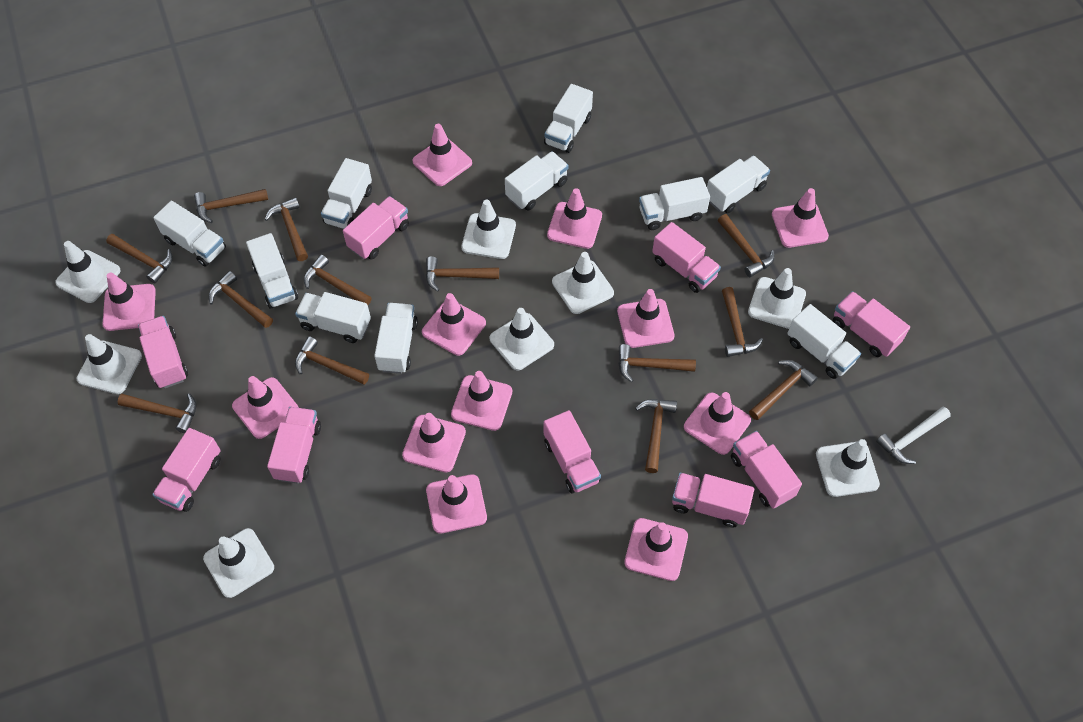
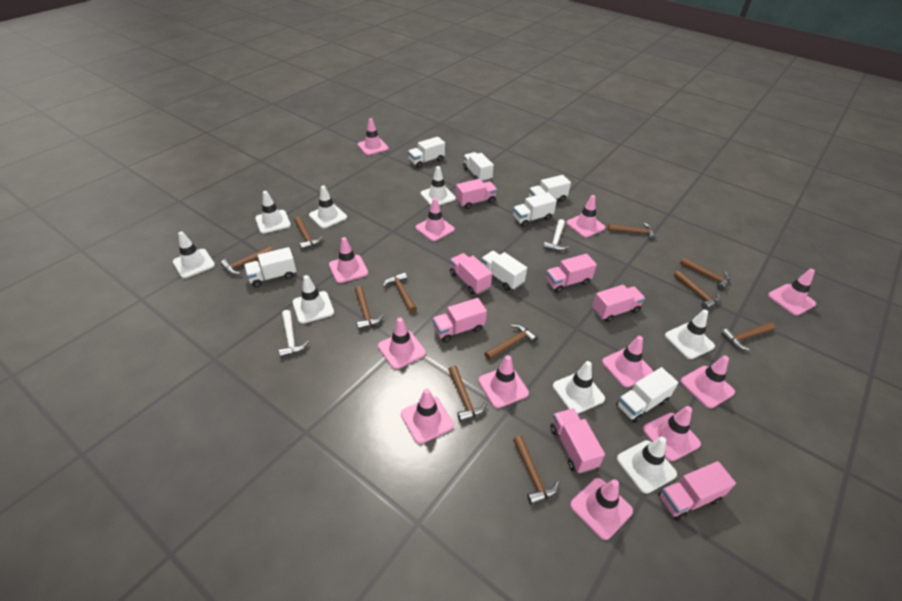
brown hammer: [106,234,173,283] [118,393,196,433] [194,189,268,223] [209,271,273,328] [265,197,308,261] [295,336,369,385] [304,255,371,305] [426,256,499,292] [619,344,696,382] [635,399,677,473] [718,214,775,277] [722,287,763,357] [749,360,818,420] = 13 -> [221,246,273,275] [294,216,323,250] [355,286,384,330] [383,272,417,313] [448,365,487,422] [484,324,538,360] [513,436,560,505] [608,223,656,240] [674,271,721,310] [680,257,730,290] [721,322,775,351] = 11
pink truck: [138,316,188,388] [152,428,221,512] [267,407,321,484] [343,196,409,259] [544,410,601,493] [652,222,721,293] [672,473,754,527] [731,431,802,509] [833,291,910,357] = 9 -> [433,298,487,343] [450,253,492,295] [456,179,497,209] [546,254,597,293] [550,408,605,474] [592,285,645,322] [659,461,736,521] = 7
white hammer: [876,407,951,464] = 1 -> [279,310,309,358] [543,219,569,251] = 2
white truck: [153,201,226,267] [246,233,298,309] [295,292,371,343] [321,158,372,229] [374,303,418,374] [505,151,568,211] [544,84,593,153] [639,177,710,230] [707,155,770,213] [787,304,861,379] = 10 -> [244,247,296,288] [408,137,445,168] [463,152,494,182] [481,251,527,291] [513,192,557,227] [529,175,571,202] [616,367,678,423] = 7

